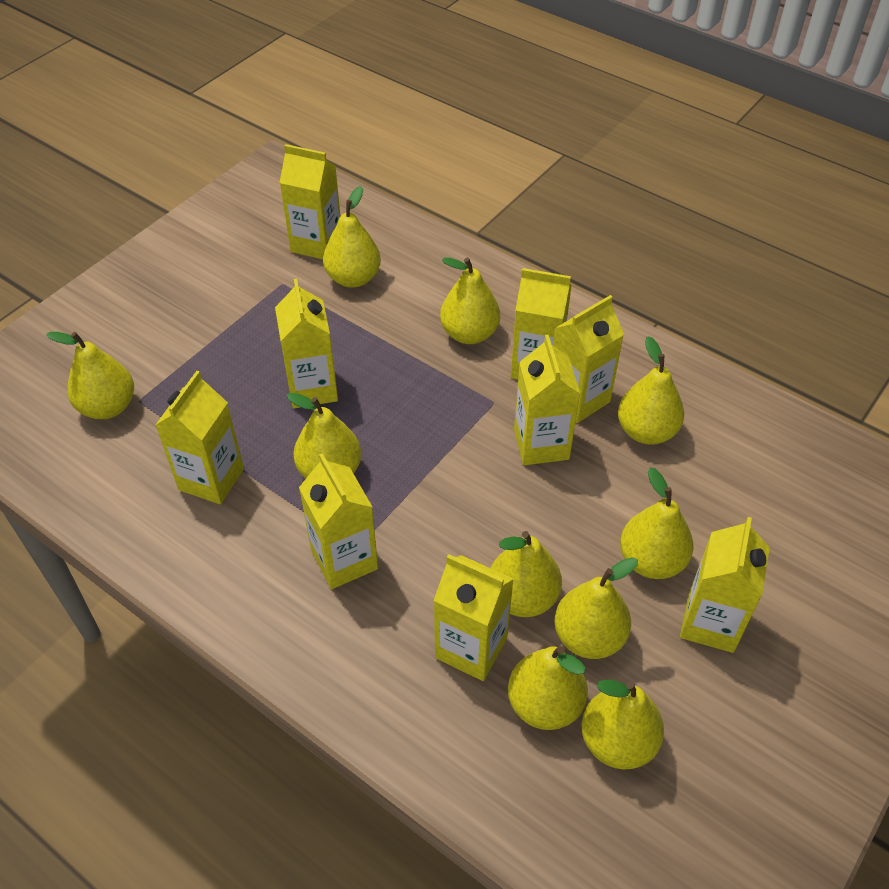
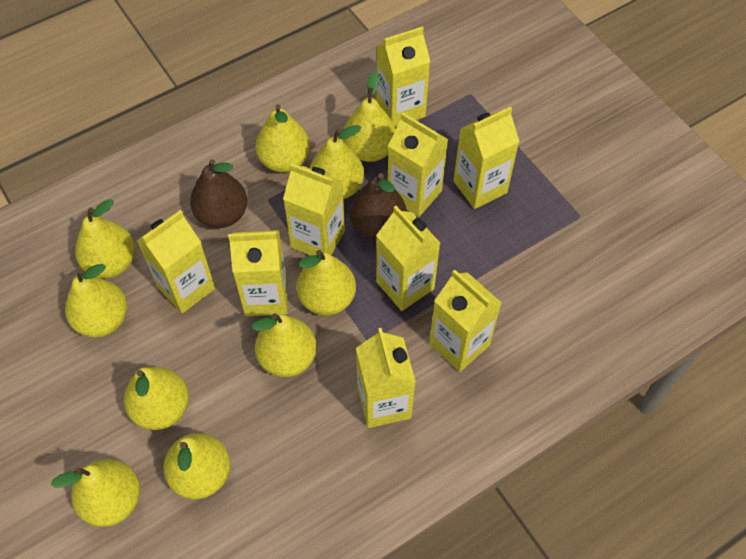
brown pear: none = 0 -> [190,159,247,228] [350,173,407,240] = 2

